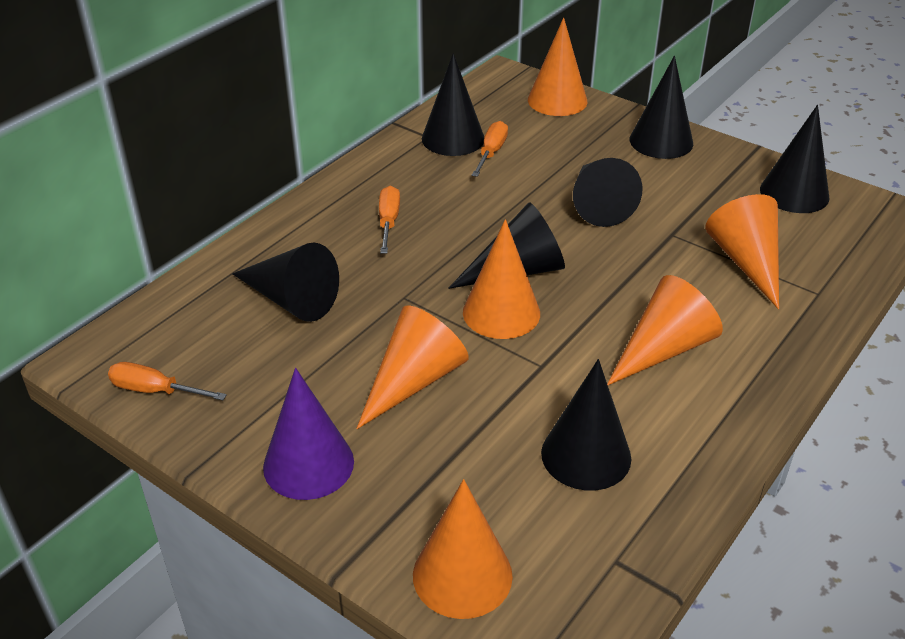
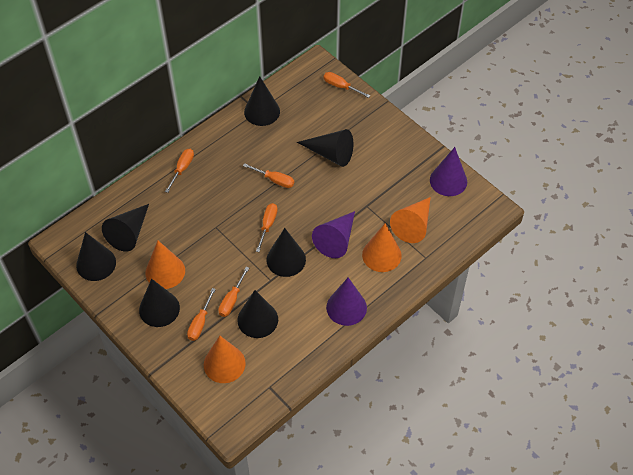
orange cone: [356,305,469,429] [413,479,513,619] [463,219,540,339] [528,17,587,116] [607,275,723,385] [705,194,779,310] = 6 -> [146,241,185,289] [204,336,246,383] [362,223,402,272] [390,197,431,243] = 4
orange screwdriver: [108,362,227,400] [379,186,400,254] [472,121,508,177] = 3 -> [165,149,194,193] [187,288,216,341] [218,267,249,317] [243,163,294,188] [256,203,278,252] [323,72,370,98] = 6
purple cone: [263,368,354,500] = 1 -> [312,211,355,258] [326,277,367,326] [430,147,467,196] = 3

